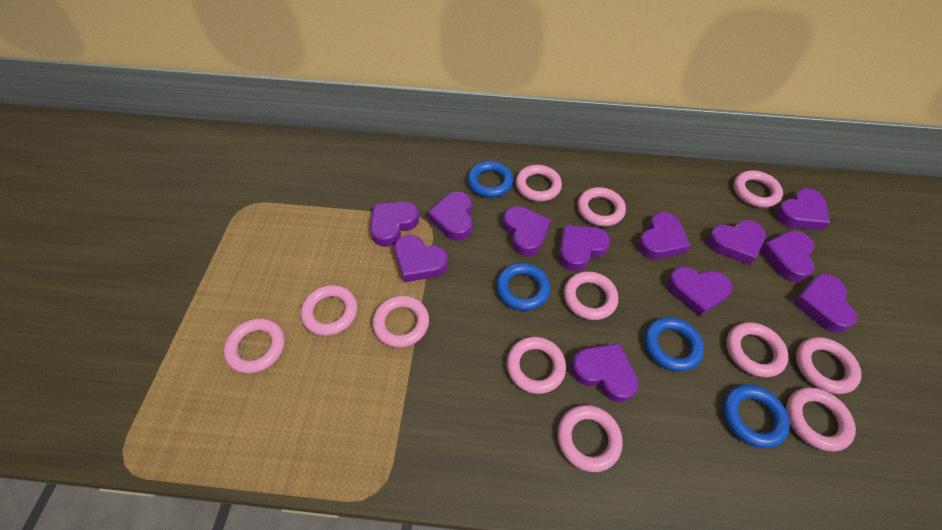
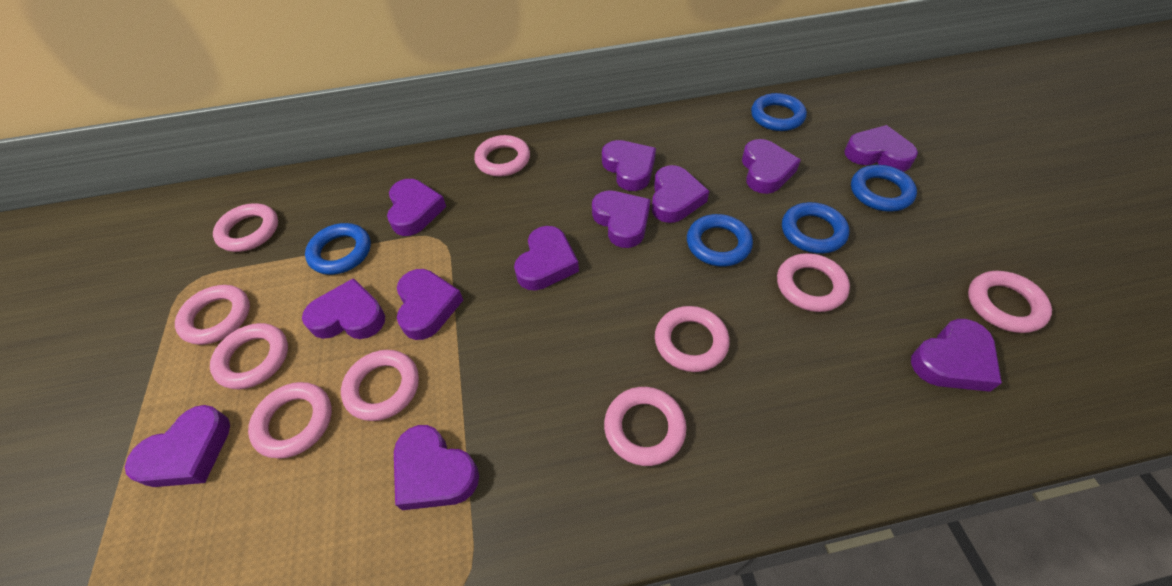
blue ring: [467,161,513,198] [496,263,550,311] [644,317,704,371] [723,384,790,448] = 4 -> [305,223,371,275] [687,214,753,267] [751,93,807,131] [782,202,849,254] [851,165,917,212] = 5
pink ring: [224,318,285,374] [301,285,357,336] [372,295,429,348] [507,337,566,394] [516,165,562,202] [557,405,623,472] [564,271,618,320] [577,187,626,226] [726,322,789,377] [733,171,783,208] [786,387,856,451] [796,337,862,394] = 12 -> [175,285,250,345] [210,323,288,389] [213,203,278,252] [248,382,332,459] [341,350,419,421] [474,135,530,177] [604,387,687,466] [655,306,730,372] [777,253,850,312] [968,271,1052,333] = 10

